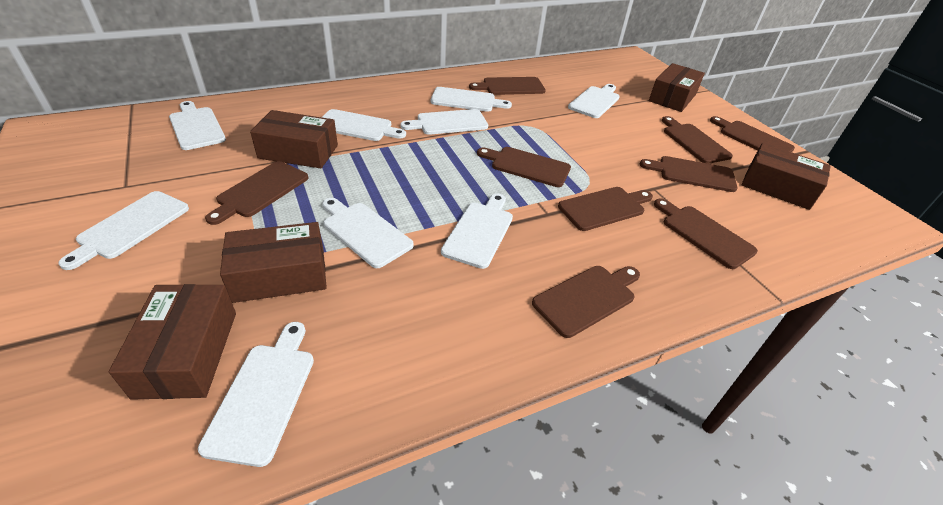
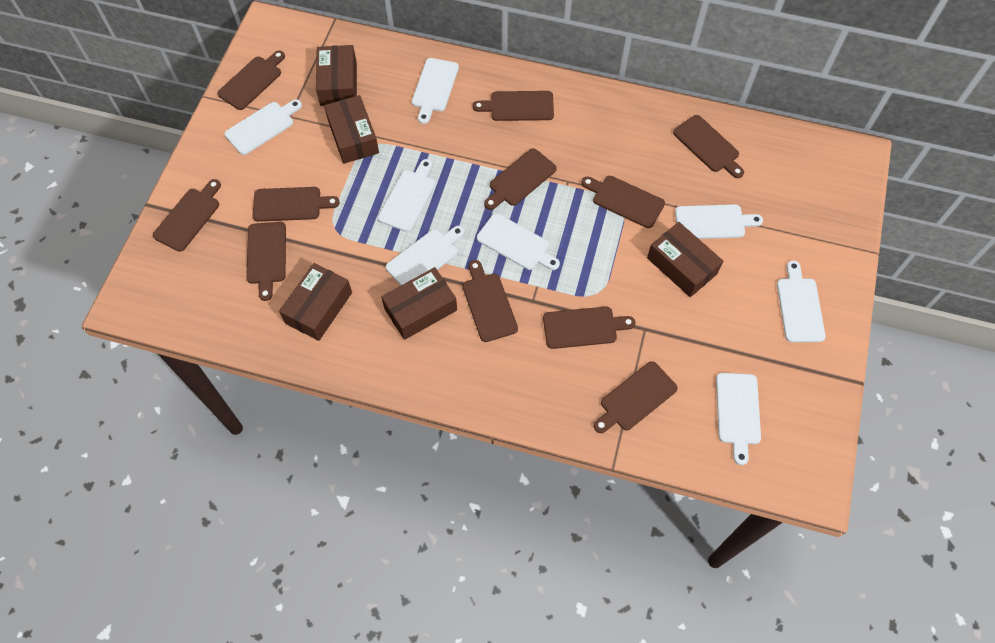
brown cutting board: [205,161,308,225] [469,77,546,95] [477,147,571,187] [532,266,640,338] [558,187,653,231] [640,156,738,192] [654,199,758,269] [662,116,733,164] [710,116,795,152] = 9 -> [153,179,221,252] [217,50,285,110] [246,222,286,301] [253,187,340,222] [463,260,518,342] [473,91,554,121] [484,148,557,210] [543,307,635,349] [581,176,665,228] [594,361,678,433] [673,115,744,178] = 11
white cutting board: [58,191,189,270] [169,101,226,150] [198,322,314,467] [322,109,406,141] [322,198,414,268] [400,109,488,135] [431,87,512,112] [441,193,513,269] [568,84,620,118] = 9 -> [225,99,302,155] [378,159,436,232] [386,226,465,285] [412,58,459,124] [477,213,560,270] [675,204,763,239] [716,373,761,465] [777,260,826,342] = 8

